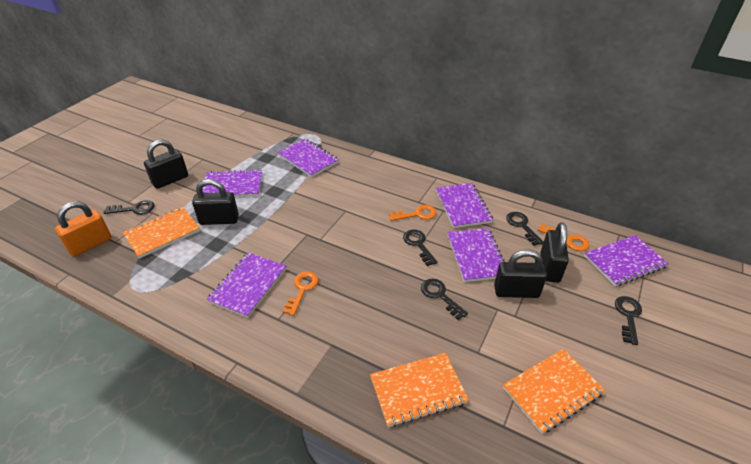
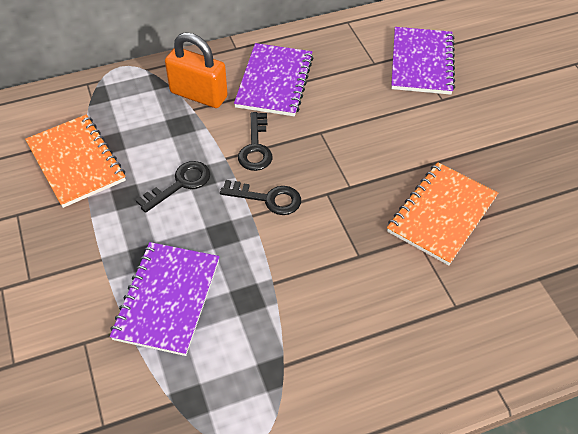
black key: [103,200,154,215] [403,230,438,266] [421,279,468,320] [506,212,544,246] [615,296,642,345] = 5 -> [136,161,210,213] [220,180,301,215] [238,112,273,171] = 3
black padlock: [144,139,188,189] [192,179,239,225] [494,249,547,298] [540,222,569,283] = 4 -> none = 0
orange key: [283,271,318,316] [389,205,437,221] [538,223,590,251] = 3 -> none = 0
orange notebook: [123,206,200,259] [370,353,469,427] [503,349,605,434] = 3 -> [25,114,126,208] [387,162,498,265] = 2
purple notebook: [202,169,262,197] [207,252,286,318] [278,139,339,177] [436,183,493,228] [447,228,505,282] [584,235,669,287] = 6 -> [110,242,219,356] [234,43,313,116] [391,27,455,95] = 3

